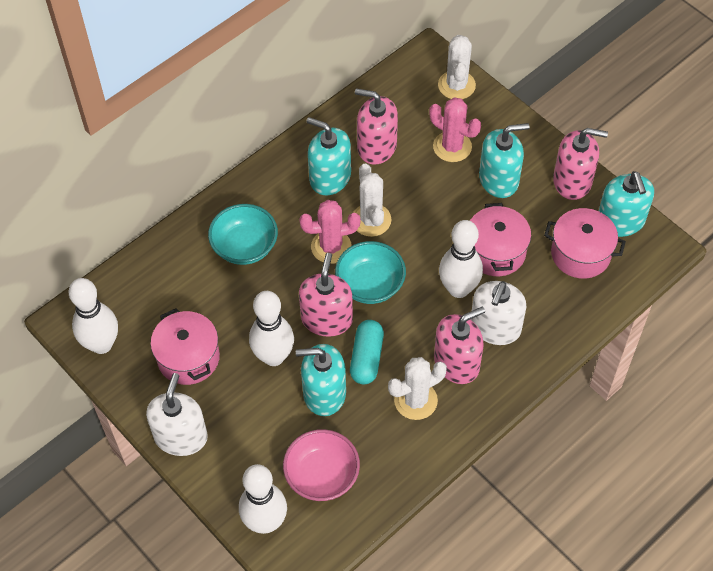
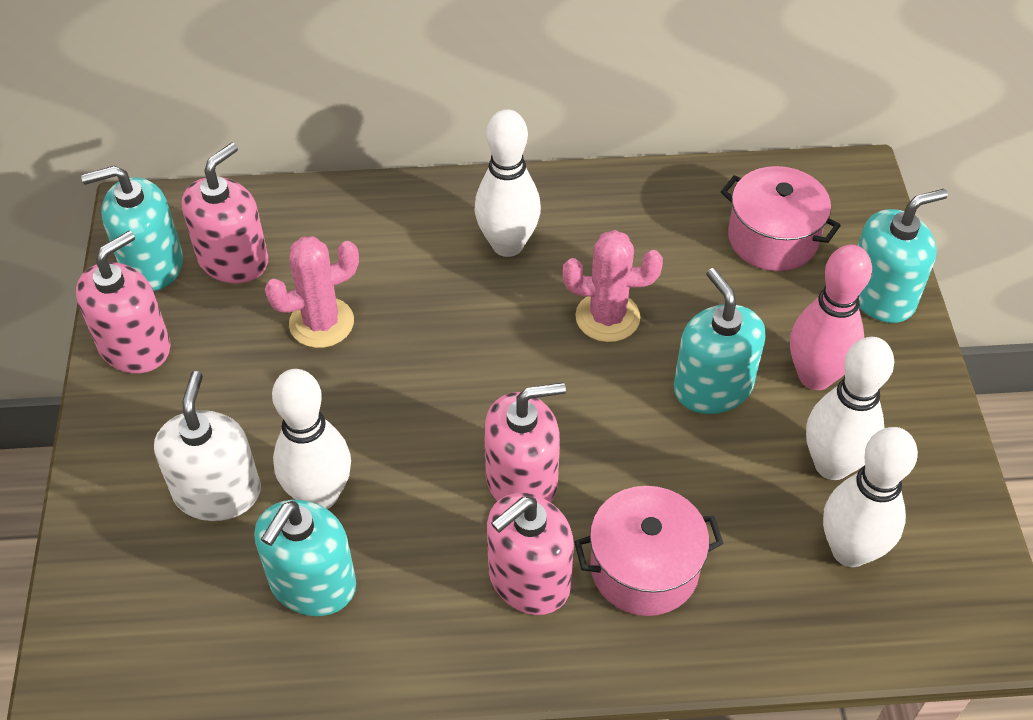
pink bowl: [283,429,360,501] = 1 -> none = 0
pink bowling pin: none = 0 -> [790,245,872,390] = 1
pink pot: [151,308,220,385] [470,203,531,276] [544,208,626,279] = 3 -> [574,486,724,616] [721,166,841,271] = 2
turquoise bowl: [208,204,278,265] [335,241,406,304] = 2 -> none = 0
turquoise capsule: [350,320,384,384] = 1 -> none = 0
white cactus: [353,164,392,237] [388,357,447,420] [438,35,476,99] = 3 -> none = 0
white soap dispenser: [146,373,208,456] [470,281,526,345] = 2 -> [154,371,261,521] = 1

